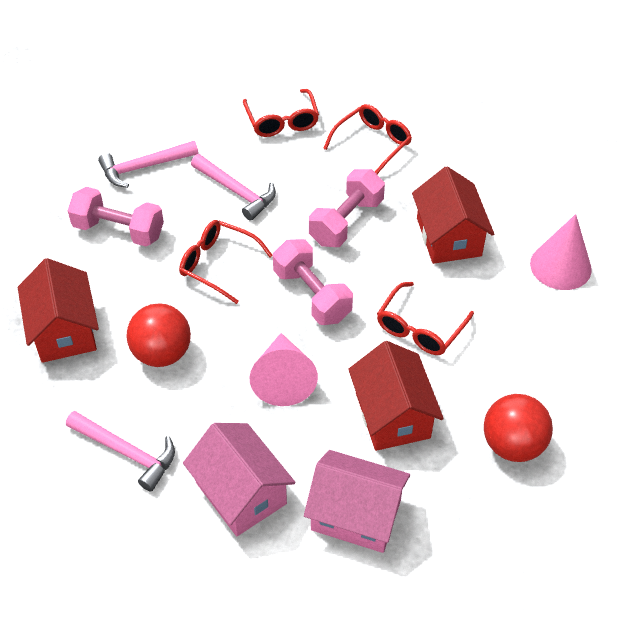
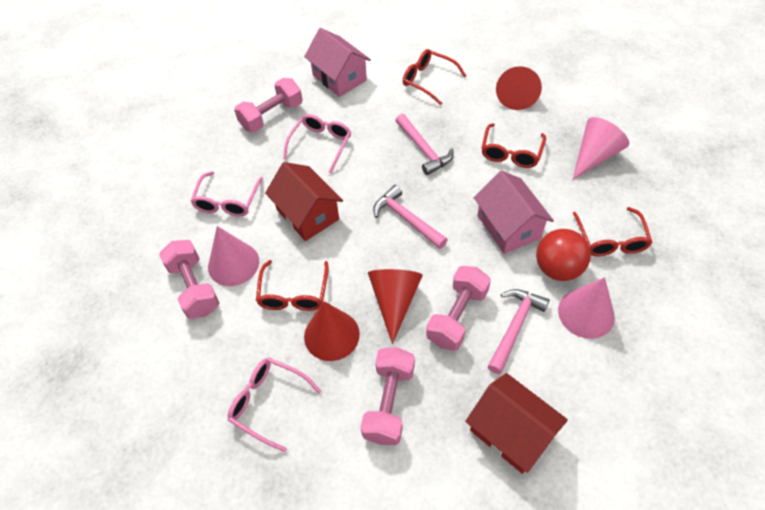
pink cone: [250,333,318,406] [530,214,592,290] = 2 -> [208,226,259,286] [558,277,615,339] [572,117,629,180] = 3
pink dumbbell: [68,187,164,246] [273,239,353,325] [309,169,385,247] = 3 -> [159,240,219,319] [234,78,303,132] [360,347,415,445] [426,266,491,351] = 4
pink glasses: none = 0 -> [190,171,263,217] [228,358,322,452] [283,114,351,173] = 3
red ball: [126,303,191,367] [484,394,553,462] = 2 -> [536,229,591,281] = 1
red cone: none = 0 -> [304,301,360,361] [368,269,423,344] [496,66,542,110] = 3
red house: [18,258,99,363] [348,341,444,451] [412,166,494,264] = 3 -> [265,162,343,241] [465,373,568,474] = 2

